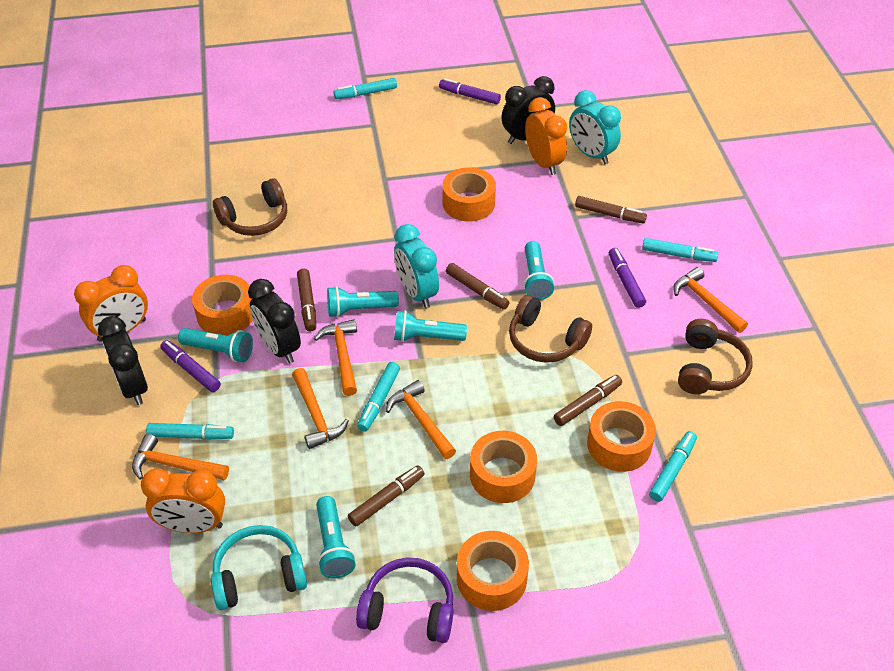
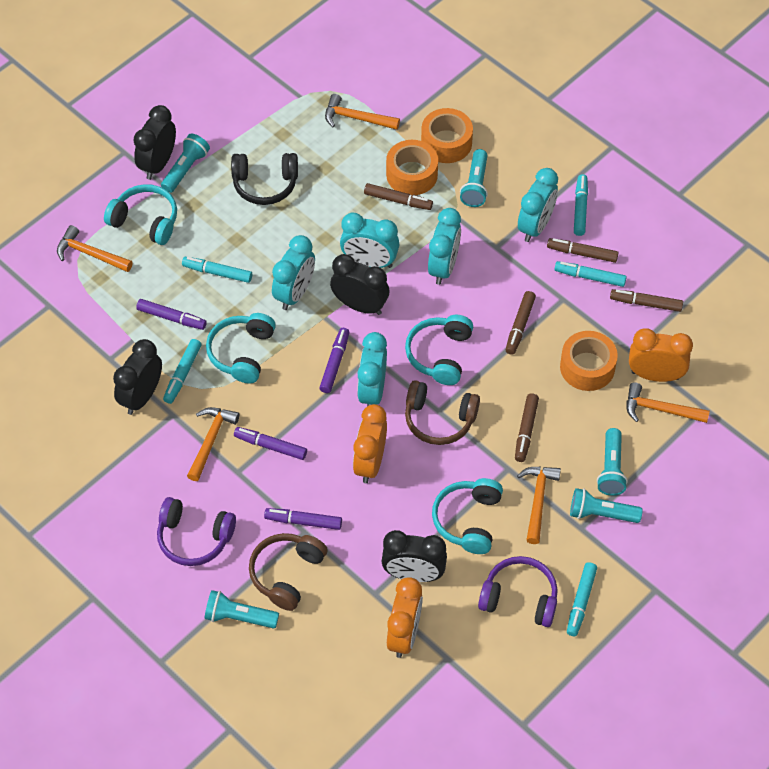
black clock: [98,316,148,405] [248,279,301,363] [501,76,555,144] = 3 -> [113,339,162,415] [133,105,176,180] [330,254,389,315] [381,530,447,582] = 4
black headphones: none = 0 -> [231,153,298,205] = 1
brown headphones: [213,178,287,236] [509,295,592,363] [678,319,753,394] = 3 -> [249,533,328,611] [405,380,480,445] = 2
orange tape: [192,275,253,336] [442,167,496,221] [457,531,529,611] [470,431,537,503] [587,401,656,472] = 5 -> [386,140,438,195] [421,108,473,163] [560,331,618,391] = 3
purple headphones: [356,558,454,643] = 1 -> [157,497,236,566] [478,556,558,627] = 2
purple marker: [160,340,221,392] [439,78,501,104] [609,248,646,308] = 3 -> [136,299,207,330] [234,427,307,460] [264,508,342,530] [319,328,349,393] = 4
turquoise clock: [394,224,439,308] [569,90,621,164] = 2 -> [272,235,315,310] [340,213,400,268] [357,332,387,406] [428,208,461,285] [518,168,558,242] = 5
turquoise headphones: [211,525,307,610] = 1 -> [104,184,177,245] [206,313,276,384] [405,315,473,385] [432,478,503,554] = 4

